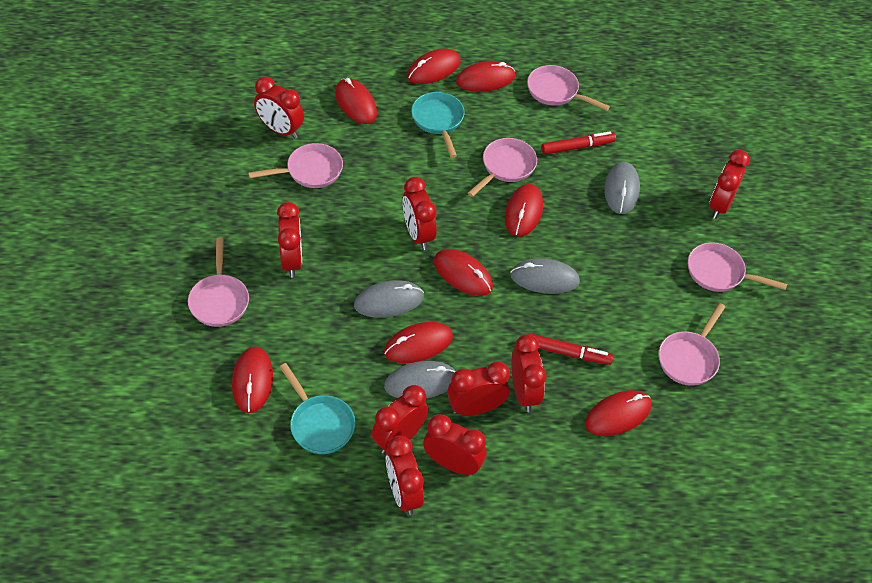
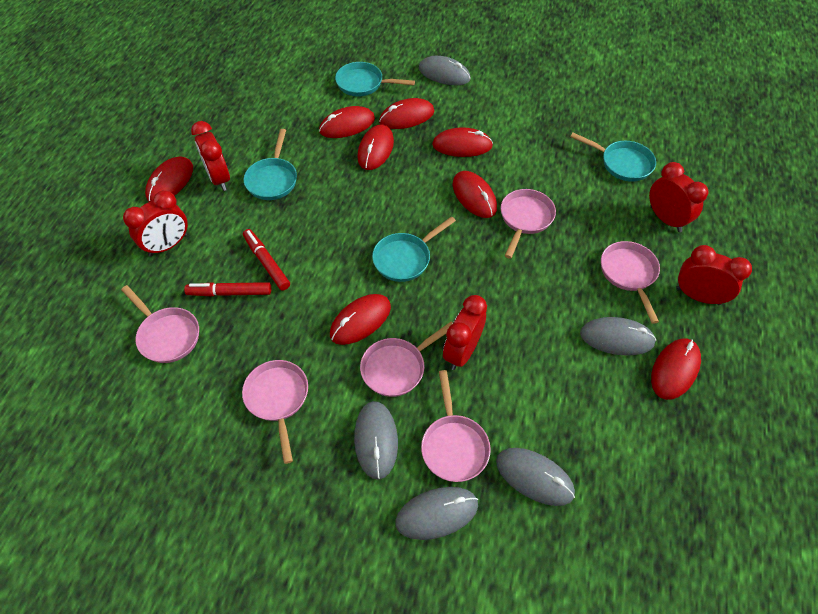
grey mouse: [354,280,424,318] [384,361,456,399] [510,258,580,294] [604,162,640,214] = 4 -> [354,401,398,479] [395,487,478,540] [419,56,471,85] [496,448,575,506] [580,317,656,356] = 5
red clock: [254,77,304,139] [277,202,302,277] [372,385,429,454] [386,436,424,515] [402,177,437,250] [423,414,487,475] [447,362,510,416] [512,334,547,412] [709,150,750,219] = 9 -> [123,191,188,256] [191,121,230,191] [443,295,487,370] [649,162,708,232] [676,245,752,305] = 5
turquoise pan: [280,363,355,454] [411,92,465,158] = 2 -> [244,129,297,200] [335,62,415,96] [372,216,456,282] [570,133,656,182] = 4

